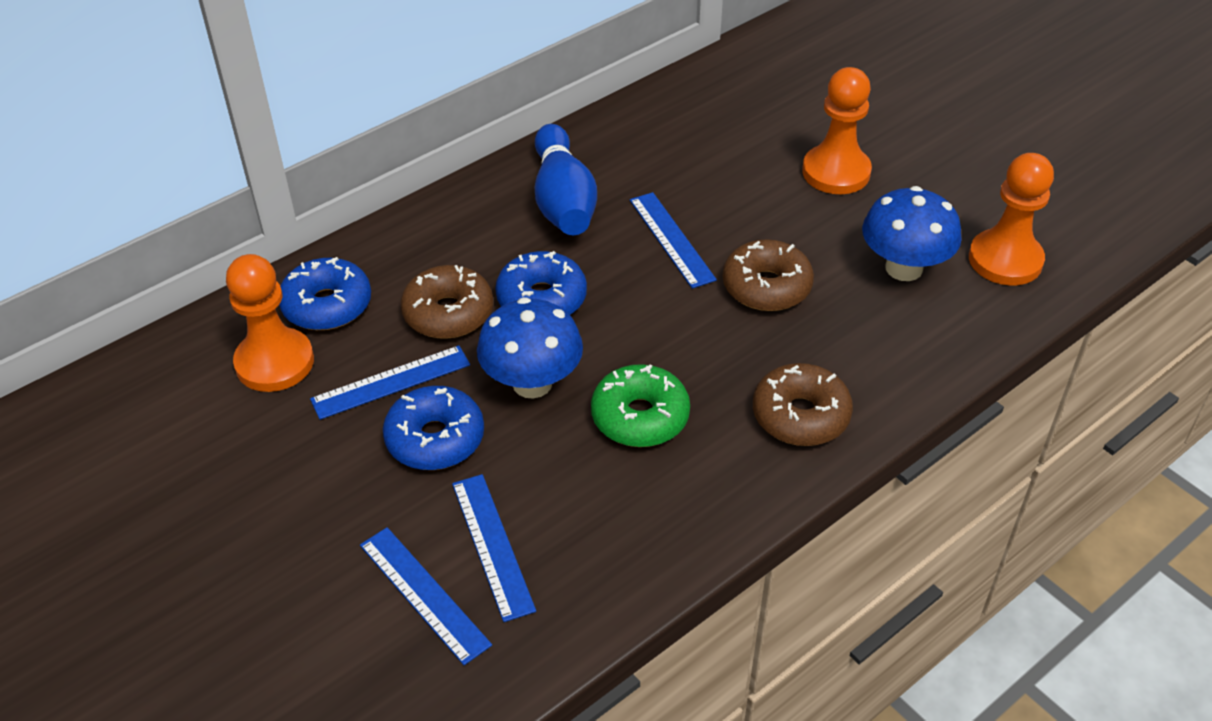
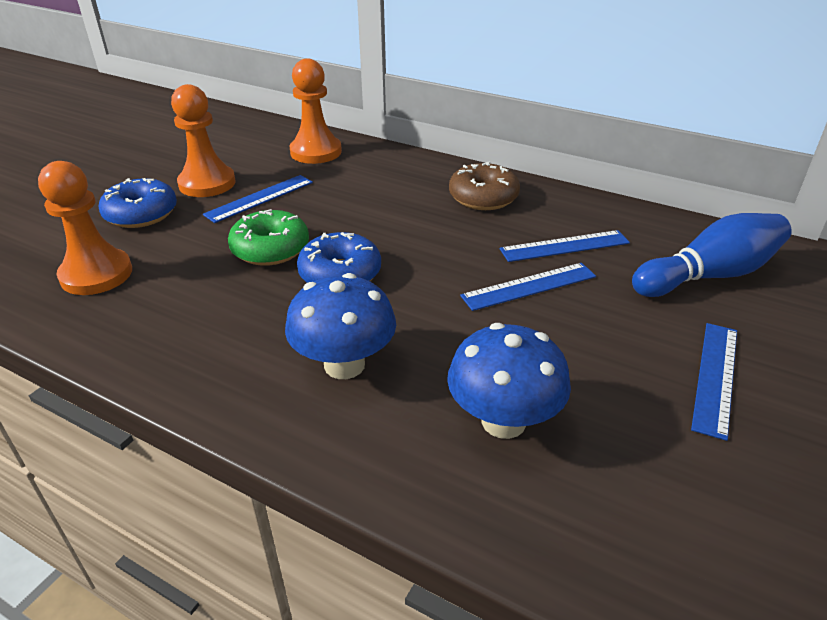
blue donut: [279,257,371,330] [383,386,484,470] [495,251,587,315] = 3 -> [99,178,177,228] [297,232,381,283] = 2
brown donut: [401,265,493,339] [723,239,814,311] [753,363,853,446] = 3 -> [449,161,520,210] = 1

